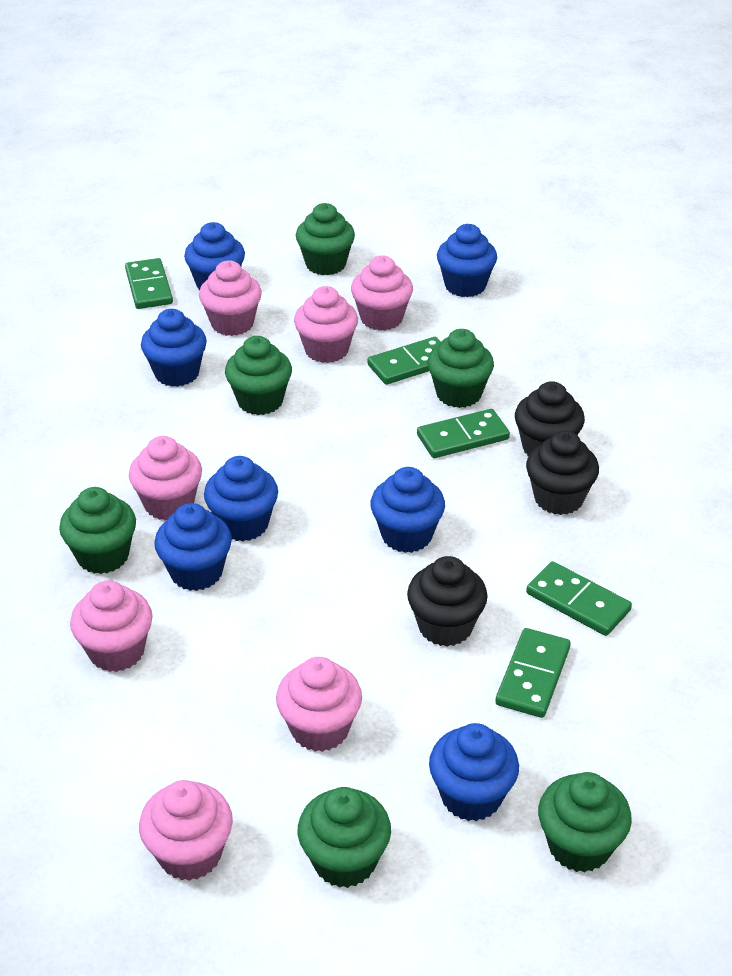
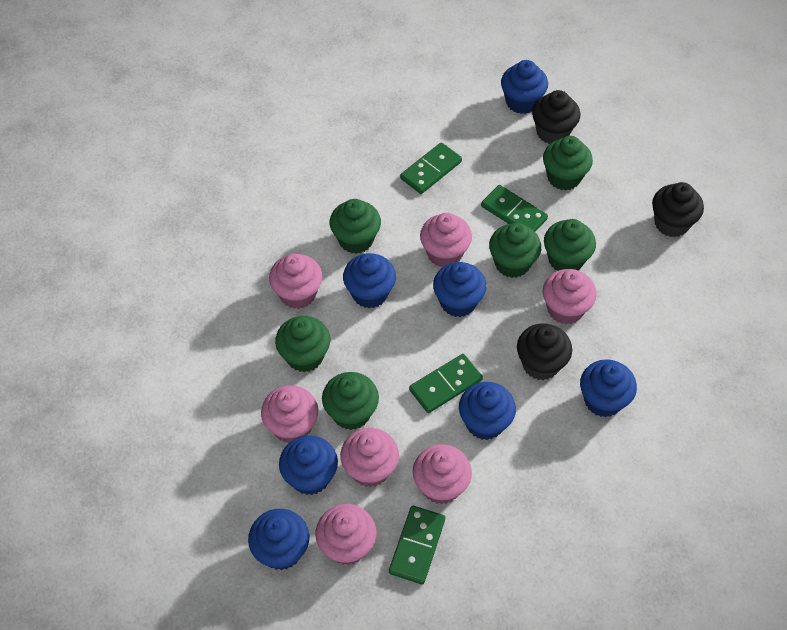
green domino: [125,258,173,309] [368,337,441,385] [417,409,510,458] [495,628,571,718] [526,561,632,636] = 5 -> [389,506,445,584] [400,142,462,194] [409,354,483,413] [481,185,548,232] = 4

